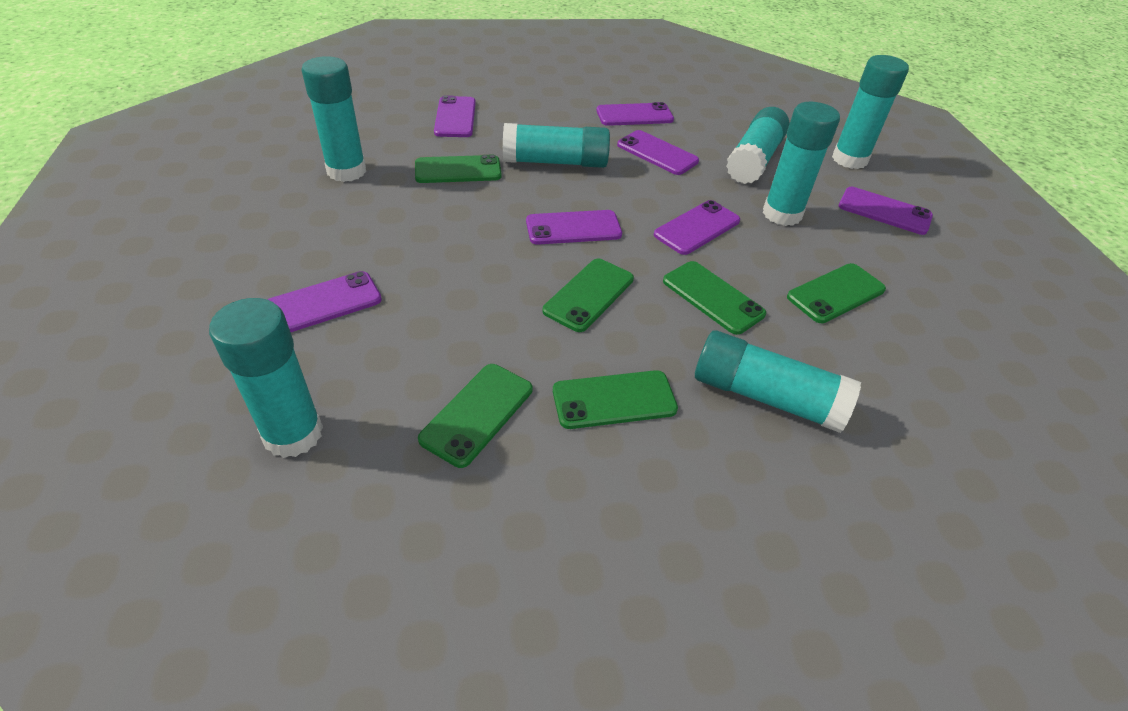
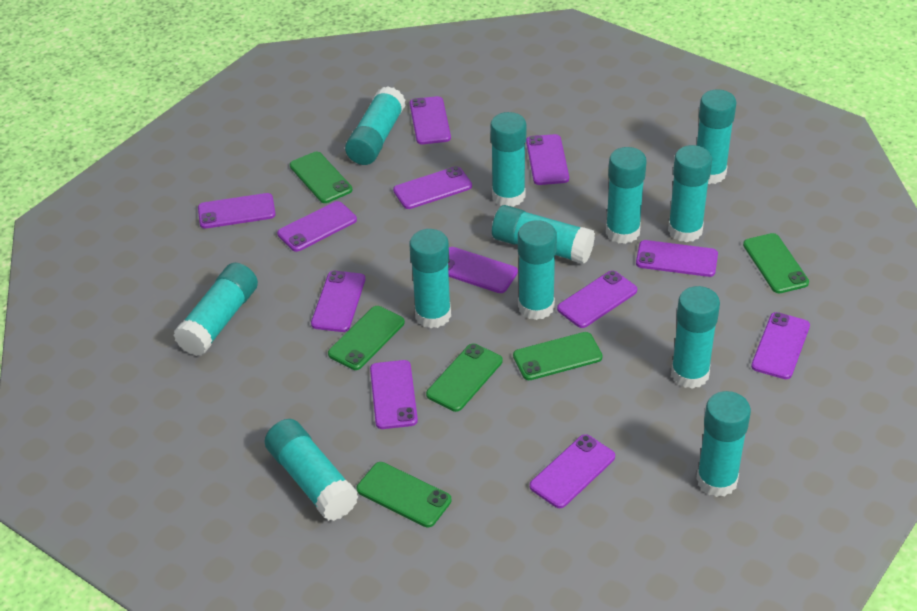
purple phone: [267,271,382,332] [434,95,476,137] [526,210,622,245] [596,102,674,126] [617,130,699,175] [654,200,740,255] [839,187,933,235] = 7 -> [198,193,276,229] [277,201,357,252] [311,271,365,332] [370,360,418,429] [393,166,472,209] [410,96,451,144] [448,247,518,293] [526,134,569,185] [530,434,615,508] [557,271,637,328] [636,240,718,277] [751,312,810,379] = 12
turquoise glue stick: [209,298,323,458] [302,56,366,182] [503,123,610,168] [695,330,861,433] [726,107,790,184] [763,102,840,226] [832,55,909,169] = 7 -> [173,263,258,356] [264,419,359,521] [345,86,406,165] [409,229,451,328] [490,112,526,207] [492,205,595,264] [518,220,557,320] [606,147,647,244] [668,145,712,242] [671,286,720,389] [696,391,751,497] [697,89,736,184] = 12

